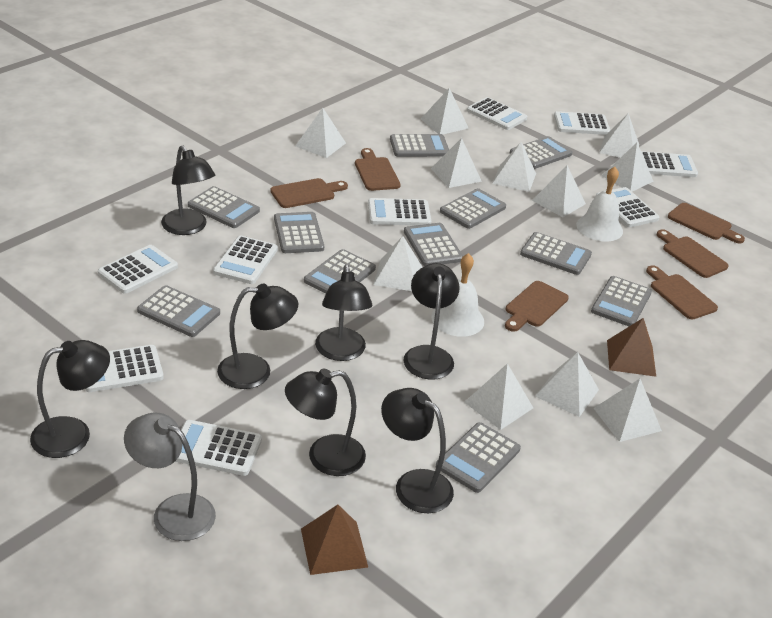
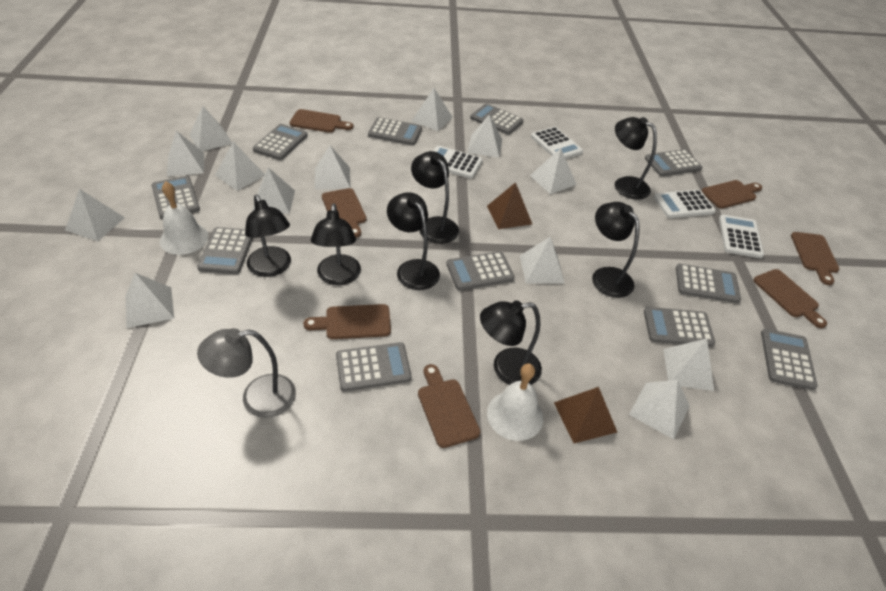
brown cutting board: [270,178,348,208] [355,148,401,191] [505,281,569,332] [646,265,718,320] [657,229,729,278] [668,203,745,244] = 6 -> [289,109,353,133] [303,304,391,339] [322,188,367,238] [418,364,480,448] [702,180,762,209] [753,269,827,328] [791,232,839,285] = 7
white calculator: [86,345,164,392] [98,245,178,294] [175,420,262,476] [213,236,278,284] [368,198,431,226] [467,97,527,130] [554,111,611,135] [596,187,659,227] [641,151,698,177] = 9 -> [433,146,483,179] [531,127,583,159] [654,190,716,218] [719,215,764,258] = 4
white pyramid: [296,108,346,158] [373,236,422,291] [421,88,469,135] [431,138,482,188] [464,363,533,430] [492,142,536,192] [532,165,586,217] [535,352,599,417] [594,379,662,442] [599,113,639,158] [602,143,654,192] = 11 -> [65,189,125,241] [126,273,174,328] [167,131,204,177] [189,106,232,151] [215,142,265,191] [252,167,295,214] [315,145,351,190] [411,88,452,131] [467,114,502,158] [520,237,565,284] [530,148,577,194] [629,380,690,439] [663,338,714,391] = 13

